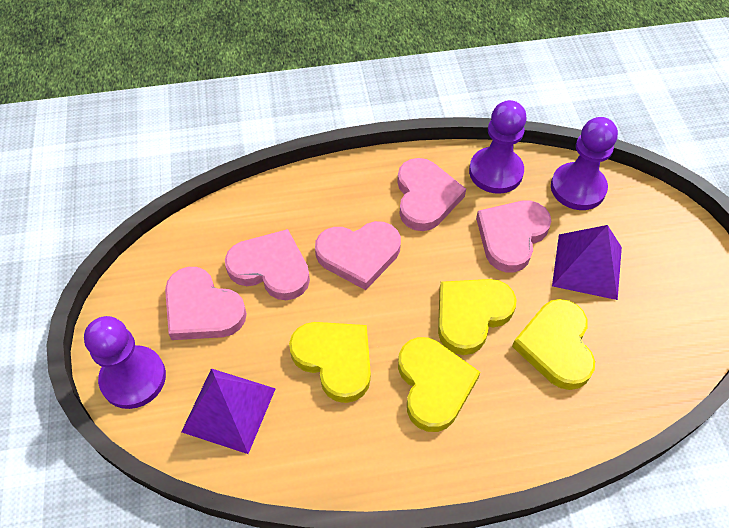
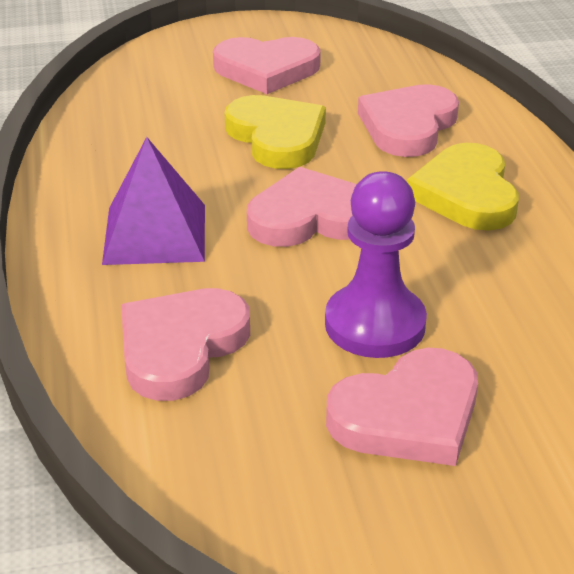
purple pawn: [84,316,166,409] [469,100,527,194] [551,117,618,210] = 3 -> [325,171,427,358] = 1
purple pyramid: [181,368,276,454] [552,225,622,300] = 2 -> [102,137,205,265] = 1
yellow heart: [289,322,371,403] [398,337,480,432] [438,279,517,355] [512,299,595,390] = 4 -> [225,95,326,169] [407,143,519,231] = 2

